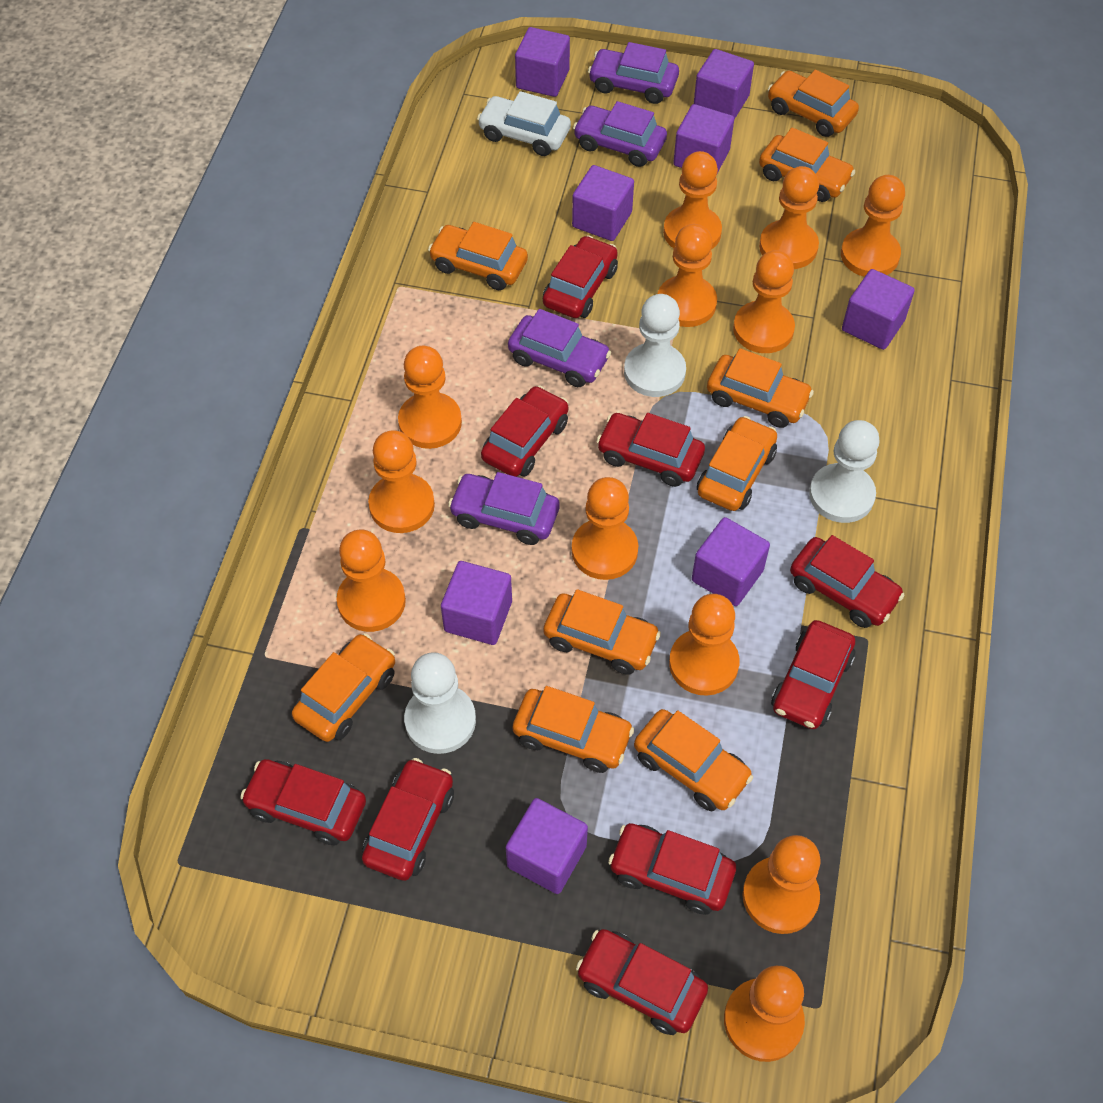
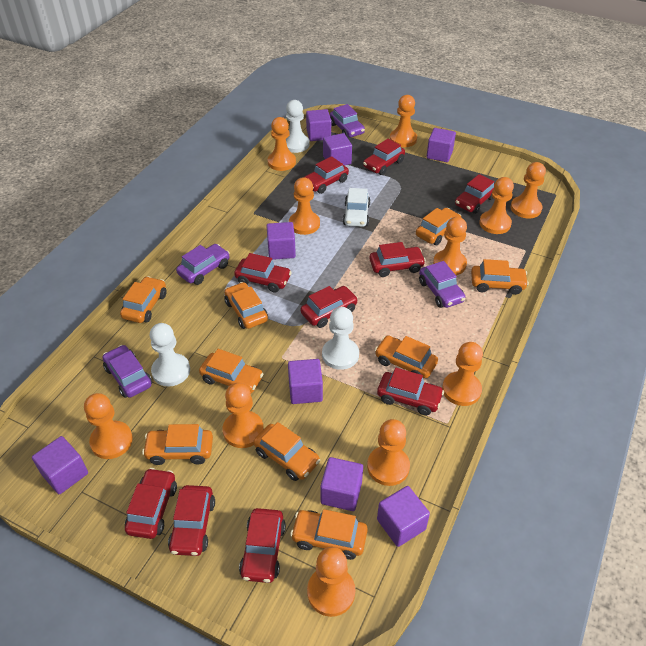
orange pawn: [337,530,406,632] [368,430,435,533] [398,346,462,449] [572,477,638,580] [658,224,717,327] [663,151,722,250] [669,594,740,696] [724,966,805,1062] [733,250,795,353] [743,835,821,934] [759,166,819,269] [841,175,905,277] = 12 -> [84,393,133,459] [223,383,264,448] [267,117,296,171] [289,177,320,235] [307,547,355,617] [367,419,410,486] [390,95,417,147] [433,217,467,275] [442,342,483,406] [479,177,514,234] [511,162,546,218] = 11
red car: [240,759,366,845] [362,758,454,881] [481,385,568,477] [543,235,618,318] [576,929,708,1035] [596,413,705,487] [608,823,736,915] [771,620,855,729] [790,535,905,628] = 9 -> [125,468,177,539] [168,485,215,556] [234,253,292,293] [239,508,286,583] [301,286,358,328] [304,156,349,194] [363,139,405,175] [369,242,426,277] [377,368,444,415] [455,174,494,214] = 10

